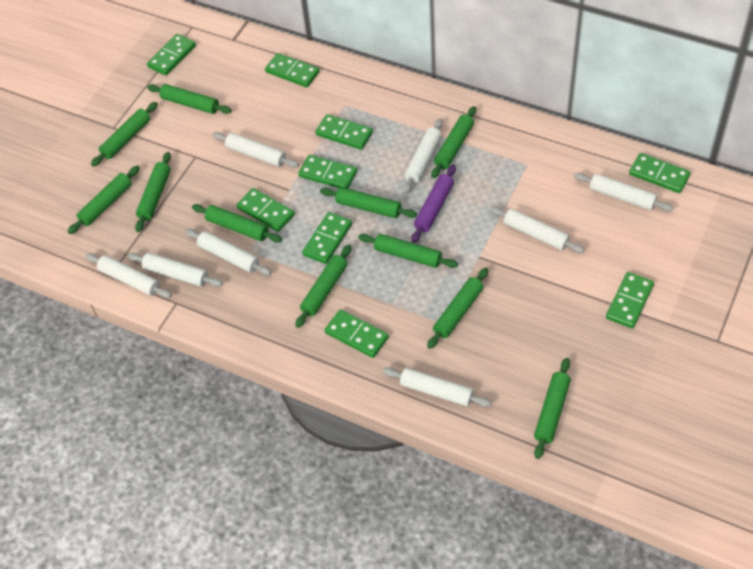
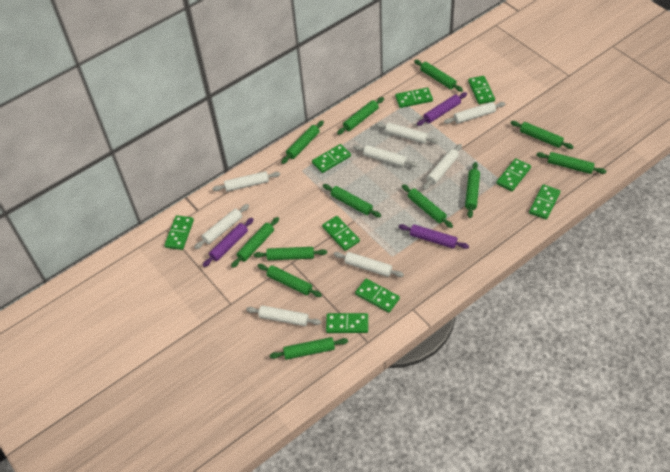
green rolling pin: [68,165,140,234] [91,102,158,167] [135,152,171,232] [147,84,232,114] [192,204,282,242] [295,245,351,328] [320,187,417,218] [358,234,458,268] [427,268,488,349] [431,106,476,178] [534,358,571,459] = 11 -> [231,217,279,268] [253,247,327,260] [258,264,322,297] [270,337,348,360] [281,120,324,164] [323,184,381,217] [337,97,384,135] [402,184,453,228] [414,60,463,92] [465,162,480,218] [511,121,574,149] [536,152,606,174] = 12
purple rolling pin: [412,165,456,243] = 1 -> [203,218,254,267] [399,224,469,249] [417,92,467,126] = 3

